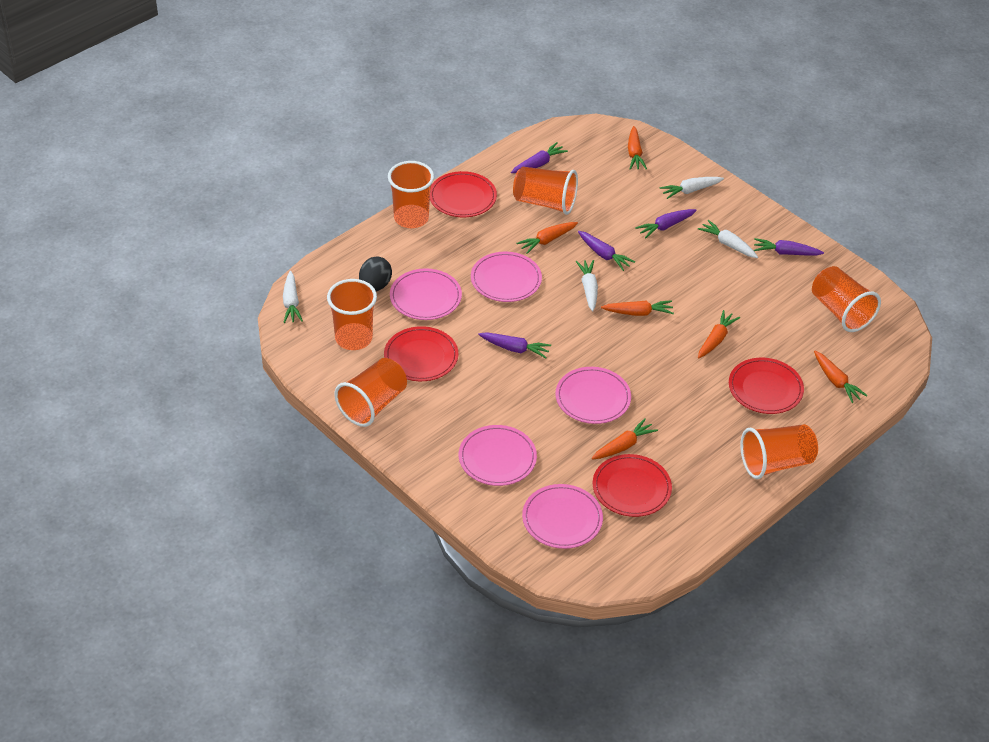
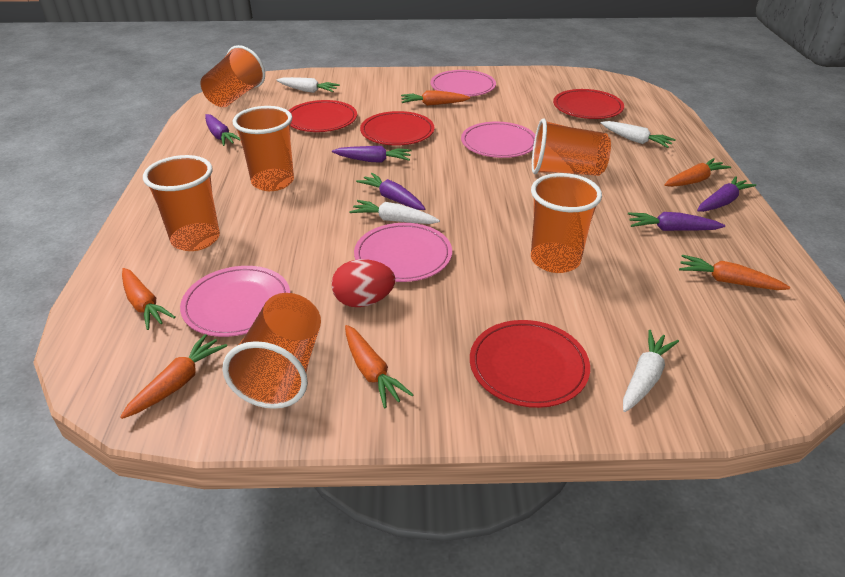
black egg: [359,257,392,292] = 1 -> none = 0
pink plate: [390,268,462,320] [459,425,537,486] [471,252,542,302] [522,484,603,549] [555,367,631,424] = 5 -> [180,266,290,337] [354,223,452,282] [430,70,496,97] [461,122,535,158] = 4
red egg: none = 0 -> [332,259,395,307] = 1

